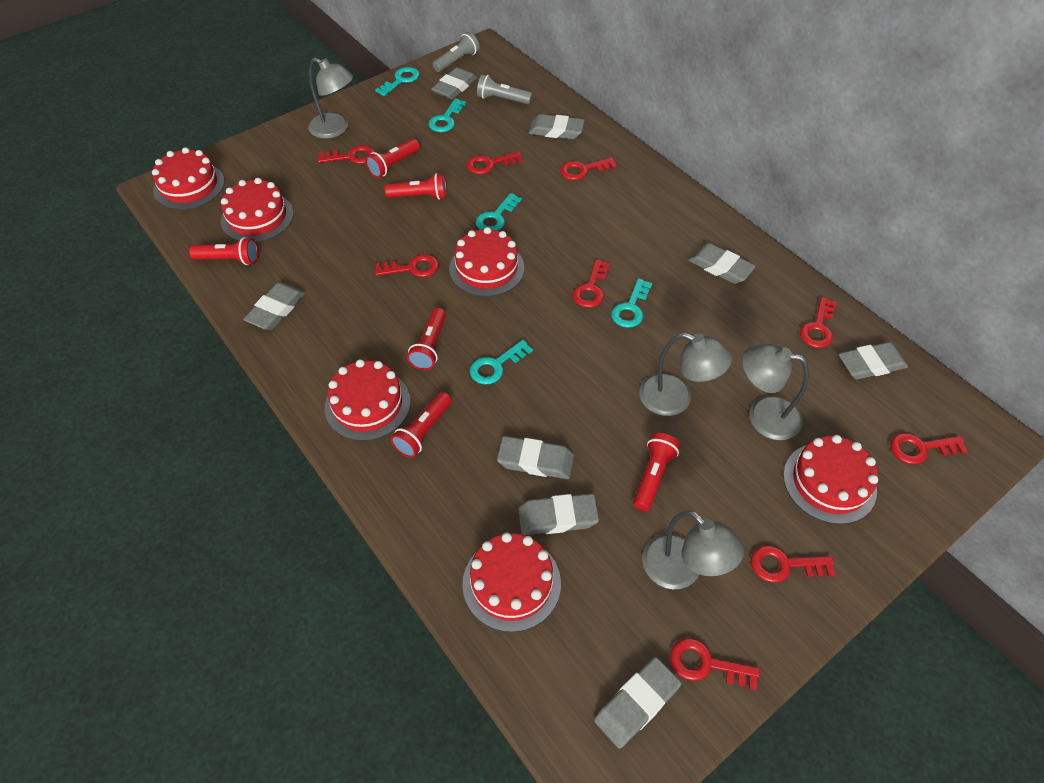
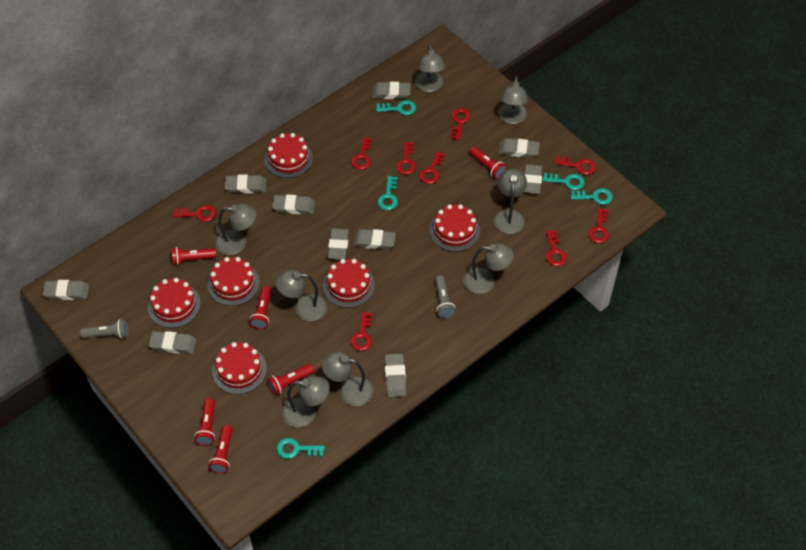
grey eraser: [243,282,305,330] [431,67,477,99] [497,436,574,479] [518,494,599,535] [529,114,585,139] [594,657,681,748] [688,243,756,284] [839,342,908,379] = 8 -> [43,280,89,300] [149,331,196,354] [225,174,267,193] [272,195,315,214] [328,228,349,259] [353,229,396,250] [372,82,411,99] [385,353,406,397] [498,138,540,158] [524,164,542,194] = 10
grey lamp: [308,58,353,139] [639,333,732,416] [642,510,744,589] [742,344,809,440] = 4 -> [215,204,256,255] [275,270,327,321] [282,376,330,428] [322,351,374,406] [415,44,445,92] [463,243,514,294] [494,168,527,234] [498,76,528,124] = 8

